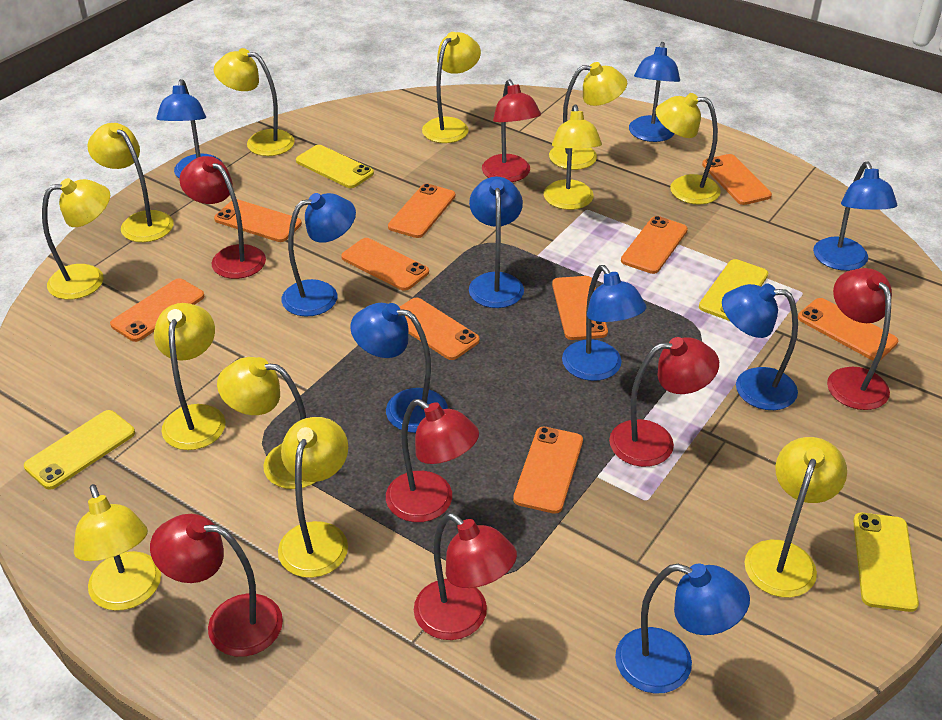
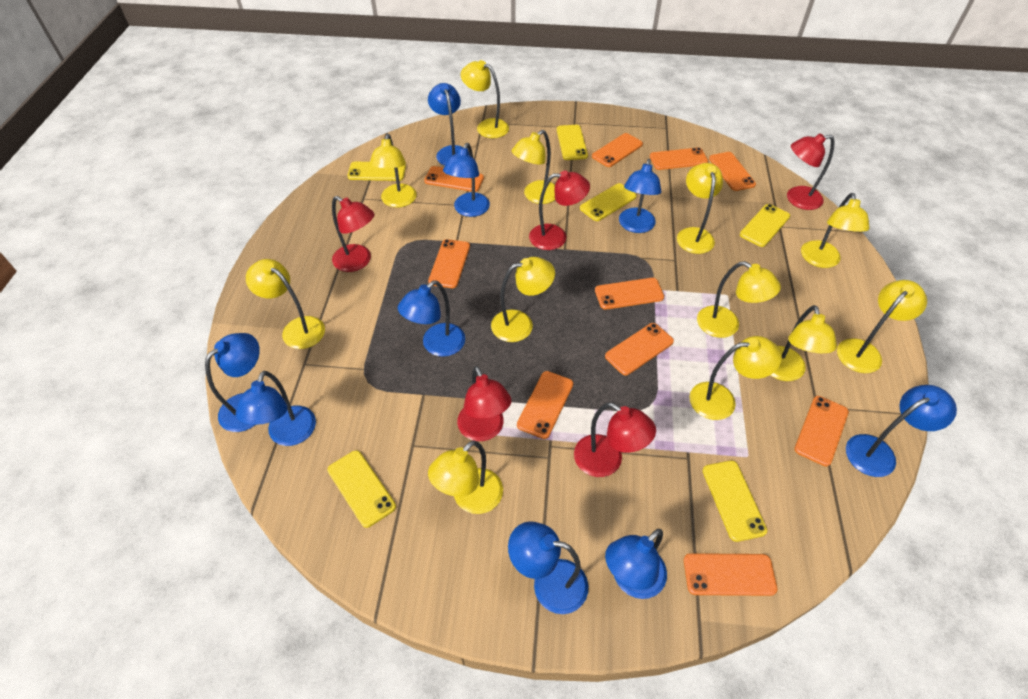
red lamp: [150,514,283,657] [179,156,266,279] [386,399,479,522] [414,513,517,640] [482,79,541,182] [609,337,719,467] [827,268,892,410] = 7 -> [332,196,374,272] [457,366,511,441] [529,170,590,250] [574,402,656,477] [787,133,835,210] = 5
yellow phone: [24,410,135,490] [296,145,374,188] [699,259,768,321] [853,513,919,612] = 4 -> [327,450,396,528] [347,162,406,181] [557,125,588,160] [580,183,637,221] [703,460,767,542] [740,204,790,247] = 6

